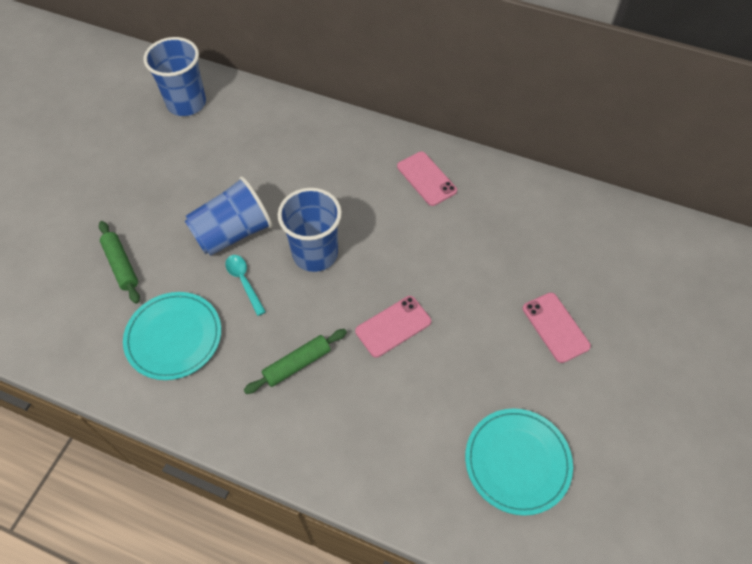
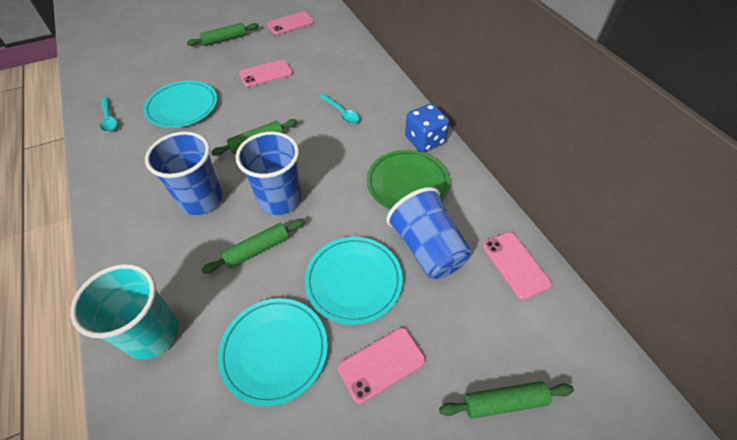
blue dice: none = 0 -> [405,104,449,152] = 1
green plate: none = 0 -> [367,150,450,210] = 1
green rolling pin: [99,221,140,304] [244,329,347,394] = 2 -> [187,23,259,46] [201,219,305,274] [211,119,298,156] [439,381,574,419] = 4
pink phone: [355,296,431,358] [397,151,457,206] [523,292,591,363] = 3 -> [239,59,293,87] [267,11,314,35] [338,328,426,404] [482,232,552,300] = 4
turquoise cup: none = 0 -> [70,264,179,359] = 1
turquoise plate: [123,292,221,380] [465,408,573,516] = 2 -> [143,81,217,128] [218,298,328,407] [305,237,403,325] = 3
turquoise spoon: [225,255,266,316] = 1 -> [100,97,117,132] [320,94,360,124] = 2

